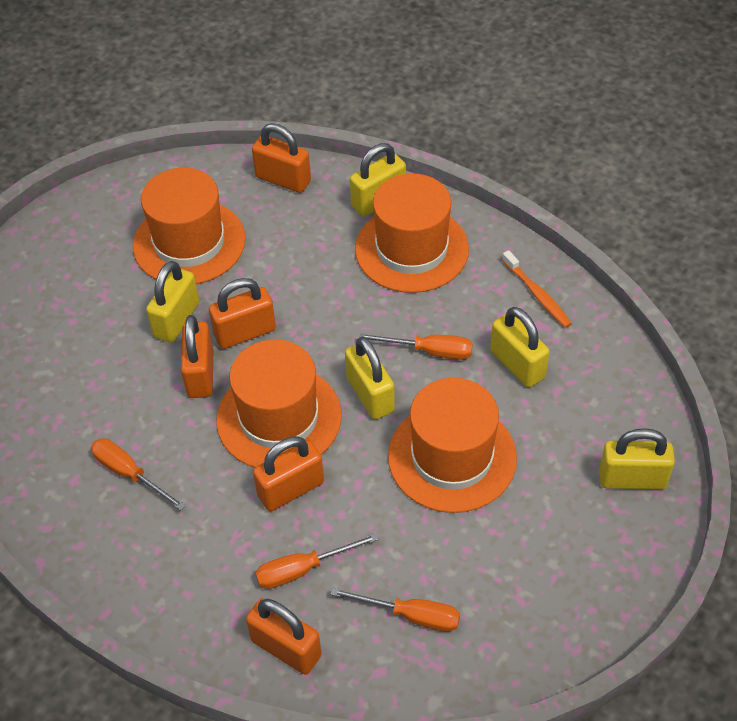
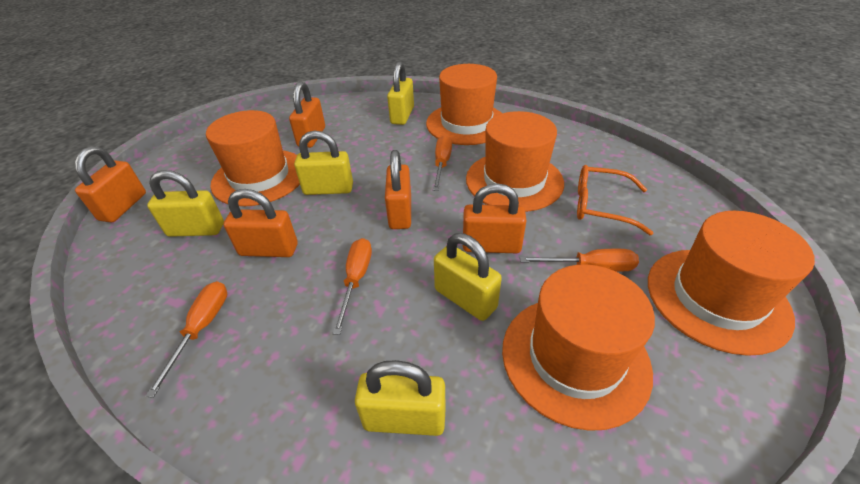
orange glasses: none = 0 -> [577,165,653,235] = 1
orange hat: [133,168,246,284] [216,339,342,468] [355,173,469,293] [388,378,517,513] = 4 -> [206,110,300,206] [426,64,502,145] [466,111,564,212] [502,264,655,431] [648,211,815,356] = 5
orange toothbrush: [502,250,572,328] = 1 -> none = 0

